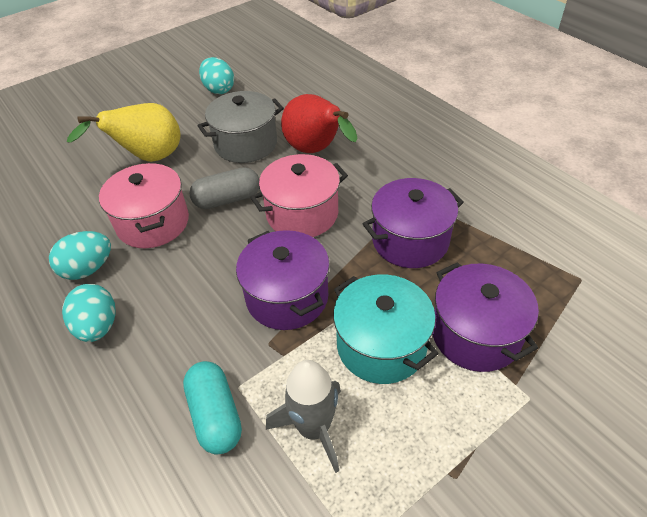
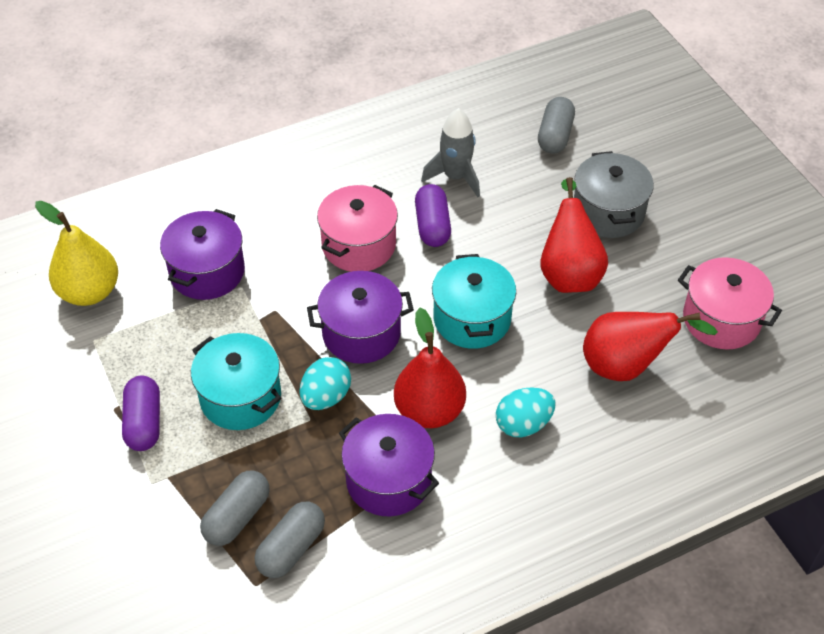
grey capsule: [189,167,259,209] = 1 -> [200,471,270,546] [255,502,325,578] [538,97,575,154] = 3
purple capsule: none = 0 -> [122,376,160,451] [415,184,451,247] = 2
red pear: [281,94,357,153] = 1 -> [394,308,466,428] [540,177,608,293] [583,312,718,381] = 3
turquoise capsule: [183,361,242,454] = 1 -> none = 0
turquoise egg: [49,231,111,280] [62,284,116,342] [199,57,234,94] = 3 -> [300,357,351,410] [496,387,555,437] = 2
turquoise pot: [333,274,439,384] = 1 -> [191,333,281,430] [432,254,516,349] = 2

